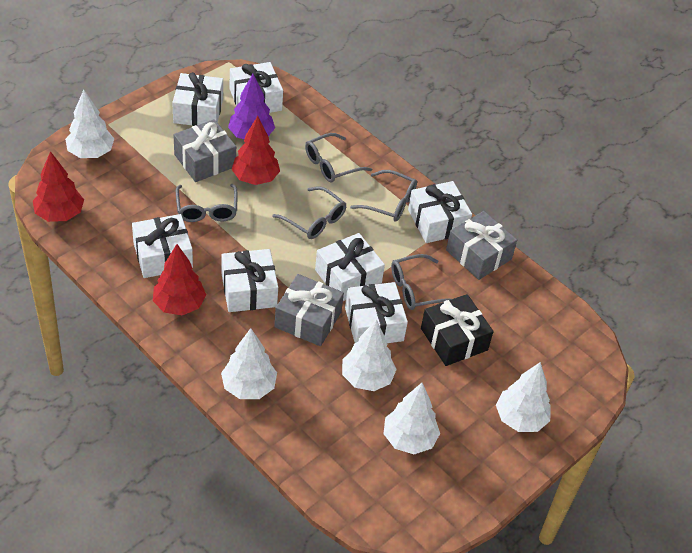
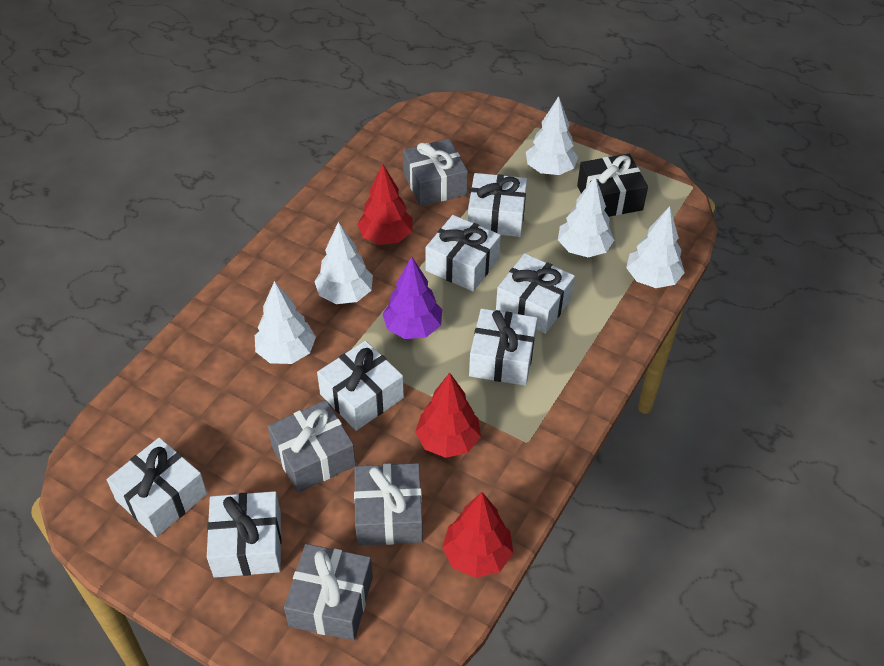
grey gift: [174,119,236,182] [274,274,344,346] [446,211,517,280] = 3 -> [268,400,356,493] [284,544,373,641] [354,463,423,546] [403,139,468,206] = 4
grey glasses: [176,184,238,222] [272,186,346,239] [305,133,372,182] [350,170,417,222] [391,254,452,310] = 5 -> none = 0

